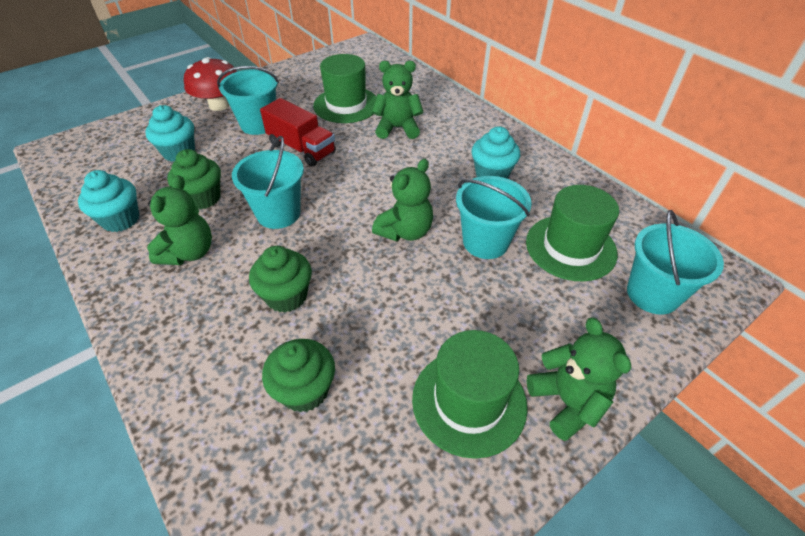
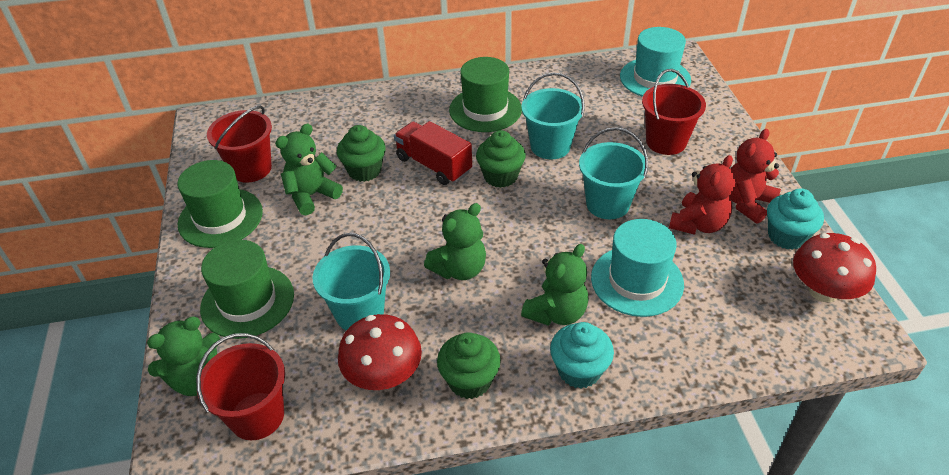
red bucket: none = 0 -> [196,333,285,440] [207,106,272,183] [642,69,706,155] = 3
red mushroom: [184,57,237,111] = 1 -> [338,314,422,390] [793,233,876,302] = 2
red teddy bear: none = 0 -> [669,155,736,235] [730,129,781,224] = 2
turquoise bucket: [217,66,279,135] [232,136,304,229] [456,176,532,259] [627,210,724,315] = 4 -> [313,233,390,331] [521,73,585,159] [579,127,648,219] = 3
turquoise cupcake: [78,170,139,232] [145,105,195,162] [471,126,520,179] = 3 -> [550,322,614,388] [767,188,824,250] = 2
turquoise hat: none = 0 -> [591,219,684,317] [620,27,691,97] = 2

